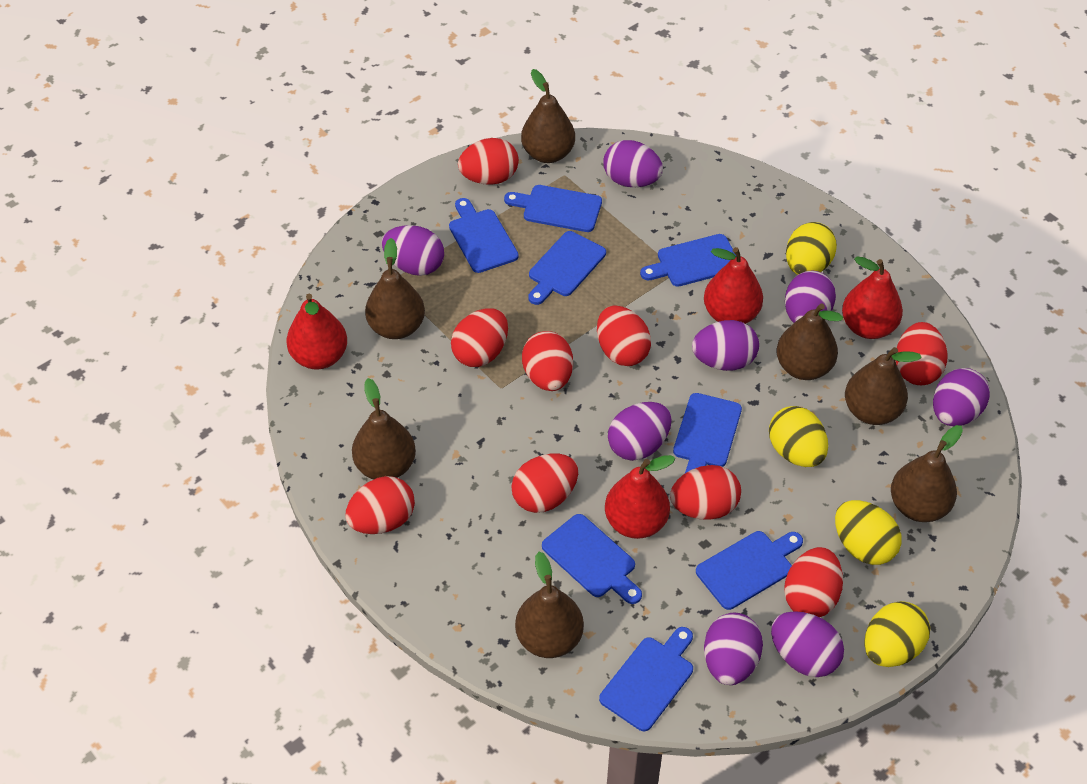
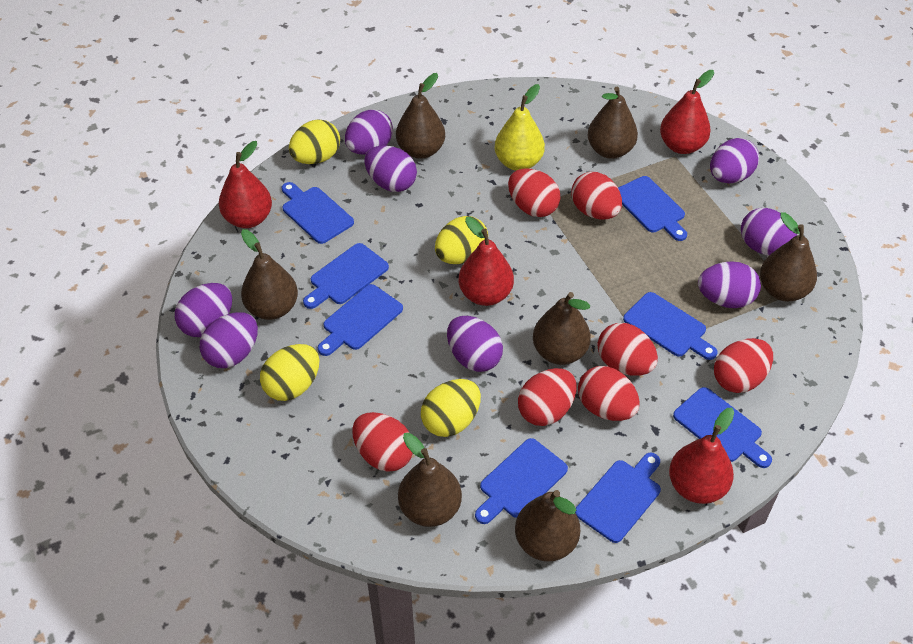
red egg: [345,476,415,534] [451,308,508,367] [458,138,519,185] [511,454,578,513] [522,331,573,391] [597,305,651,366] [670,465,741,520] [784,547,843,617] [895,322,947,385] = 9 -> [352,412,413,472] [508,168,561,217] [518,368,576,426] [571,172,622,219] [578,366,640,421] [598,323,658,376] [714,338,773,393] = 7
yellow pear: none = 0 -> [494,84,545,171] = 1

